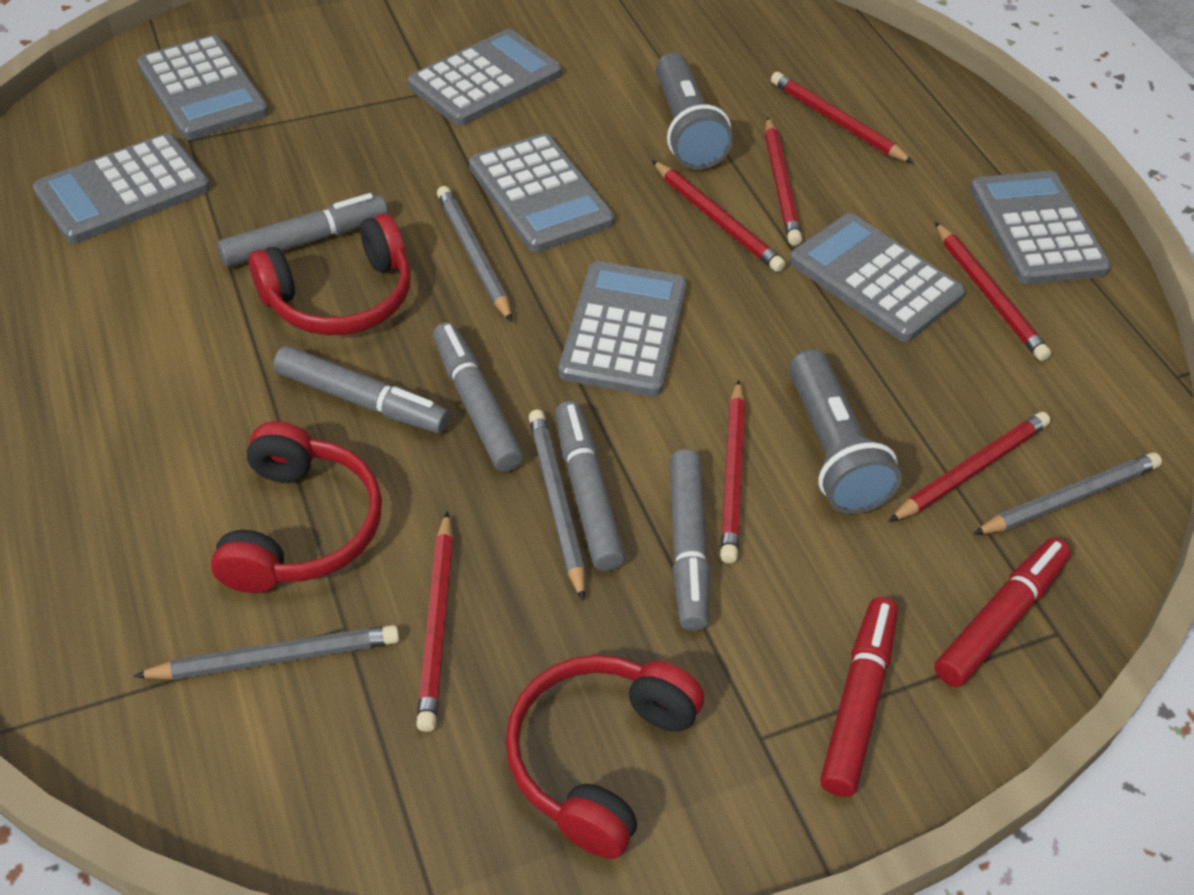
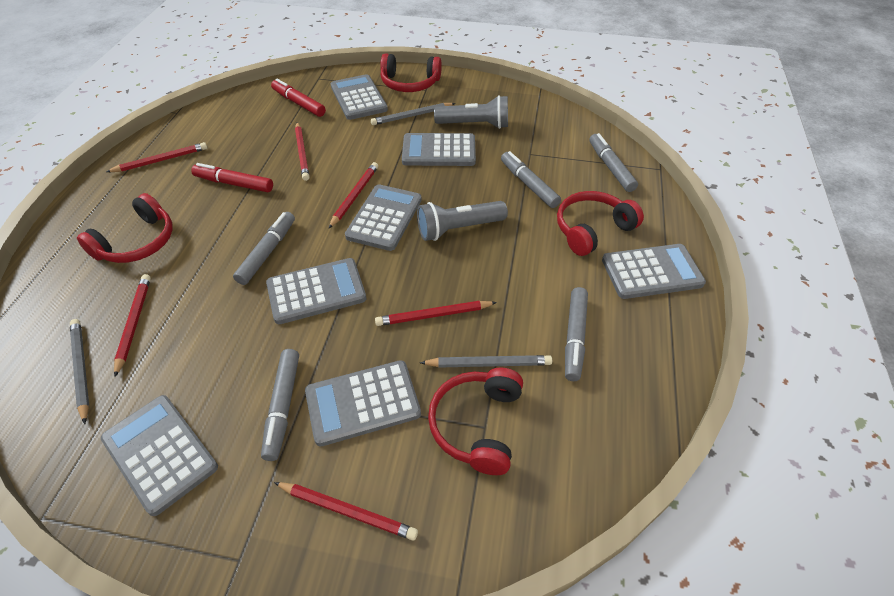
grey pencil: [133,625,399,680] [437,186,512,322] [529,410,585,602] [973,452,1162,534] = 4 -> [70,319,89,424] [371,103,455,125] [420,355,552,368] = 3
red headphones: [211,421,382,593] [248,214,411,335] [506,655,704,859] = 3 -> [77,193,173,263] [380,53,442,92] [428,368,523,475] [557,191,644,256] = 4
red pencil: [416,511,453,732] [652,160,786,272] [720,380,745,563] [765,117,802,246] [771,72,914,163] [888,412,1051,522] [935,222,1051,361] = 7 -> [106,142,207,172] [114,274,151,377] [274,482,418,541] [295,122,310,181] [329,162,378,228] [375,301,497,326] = 6

